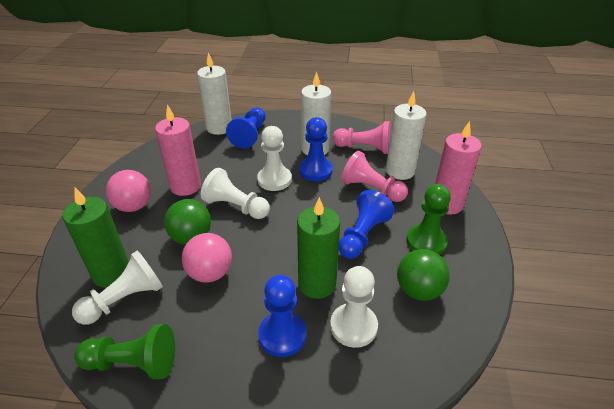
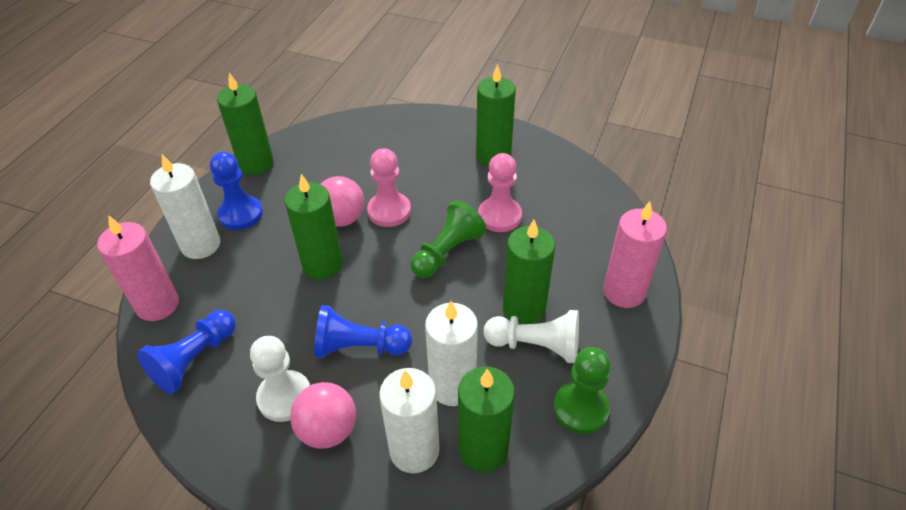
blue pawn: [226,107,266,149] [258,275,307,357] [299,117,333,181] [339,190,395,259] = 4 -> [137,310,236,394] [210,152,263,230] [314,305,412,358] = 3
green ball: [164,199,211,245] [397,249,450,301] = 2 -> none = 0
green candle: [62,188,129,288] [297,197,340,299] = 2 -> [217,73,274,175] [284,174,343,280] [458,367,515,472] [476,64,516,166] [503,220,555,325] = 5
white pawn: [72,250,163,325] [201,168,270,219] [257,126,292,191] [330,266,378,348] = 4 -> [250,336,310,422] [484,310,579,363] = 2

